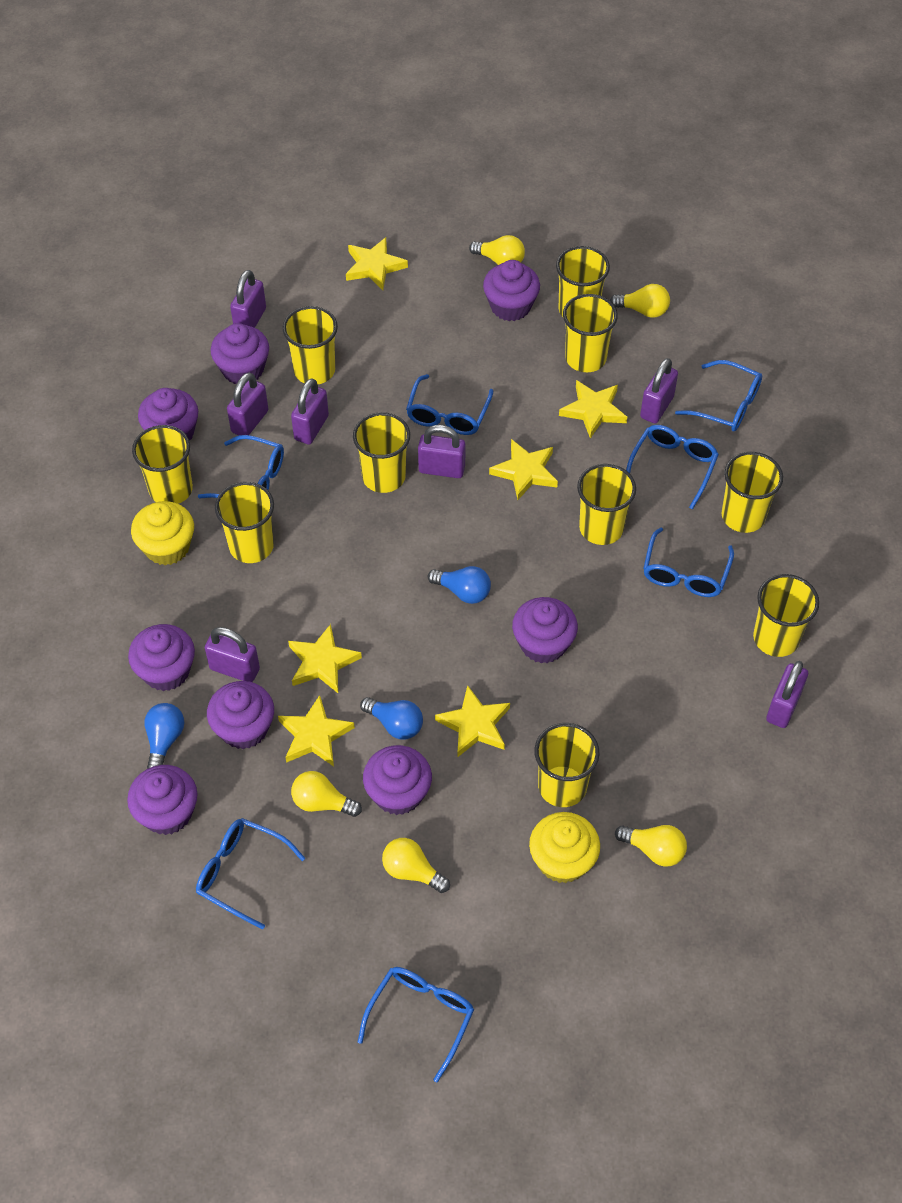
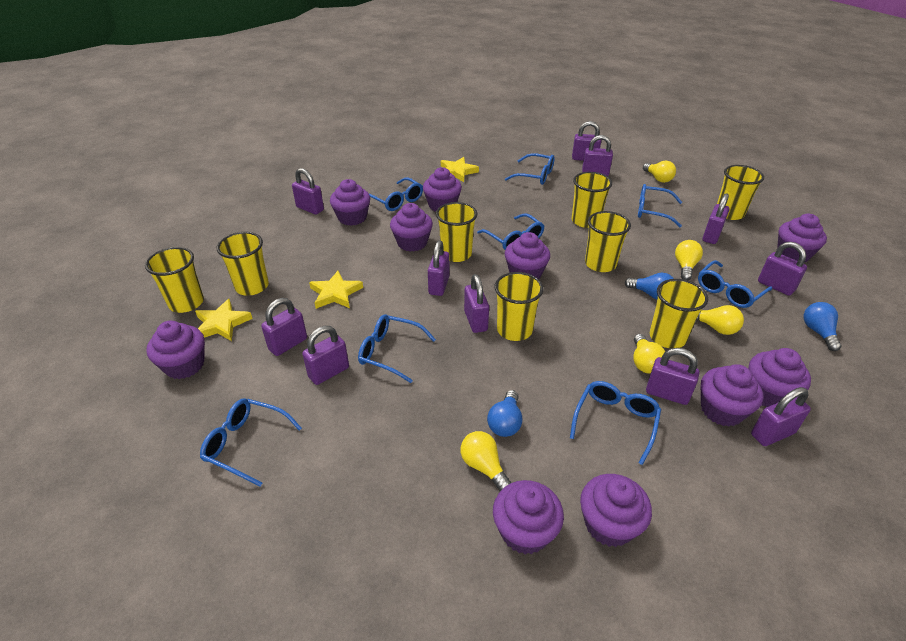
blue glasses: [196,818,305,929] [198,435,284,498] [358,967,474,1082] [406,374,493,435] [626,425,719,510] [643,527,734,597] [675,360,762,432] = 7 -> [200,398,302,486] [358,314,436,383] [369,177,423,211] [477,213,544,250] [505,153,555,185] [570,381,661,465] [638,184,682,227] [698,260,772,308] = 8
purple cupcake: [127,765,198,835] [128,624,195,691] [138,388,198,441] [207,681,274,749] [210,323,269,384] [363,745,432,815] [483,260,540,321] [512,597,578,663] = 8 -> [146,321,205,379] [330,179,370,226] [390,203,433,252] [423,167,462,212] [493,480,564,554] [505,232,550,279] [580,474,652,547] [701,364,763,427] [748,348,811,407] [777,214,827,262] = 10
purple padlock: [205,627,260,682] [227,372,268,436] [230,270,266,328] [291,378,329,445] [418,425,466,478] [640,358,678,424] [766,661,808,728] = 7 -> [261,298,307,356] [292,168,324,215] [302,326,349,385] [428,240,449,296] [464,274,489,333] [572,121,601,161] [582,135,613,176] [646,348,699,405] [703,193,730,244] [751,387,811,446] [758,242,807,296] = 11
yellow cup: [132,425,193,504] [215,482,274,563] [282,306,338,384] [353,412,410,493] [534,723,600,807] [556,246,610,317] [563,294,618,372] [577,464,636,545] [722,452,783,533] [753,574,819,657] = 10 -> [145,247,204,313] [217,232,269,296] [436,202,477,262] [494,272,543,341] [572,172,612,228] [585,211,631,272] [650,279,708,349] [717,165,764,220] = 8
yellow cupcake: [131,501,194,565] [529,812,600,883] = 2 -> none = 0
yellow star: [278,695,355,767] [288,624,362,693] [346,237,408,290] [435,685,510,757] [489,439,558,500] [559,380,627,439] = 6 -> [195,299,253,341] [309,271,363,309] [441,157,479,182] = 3

